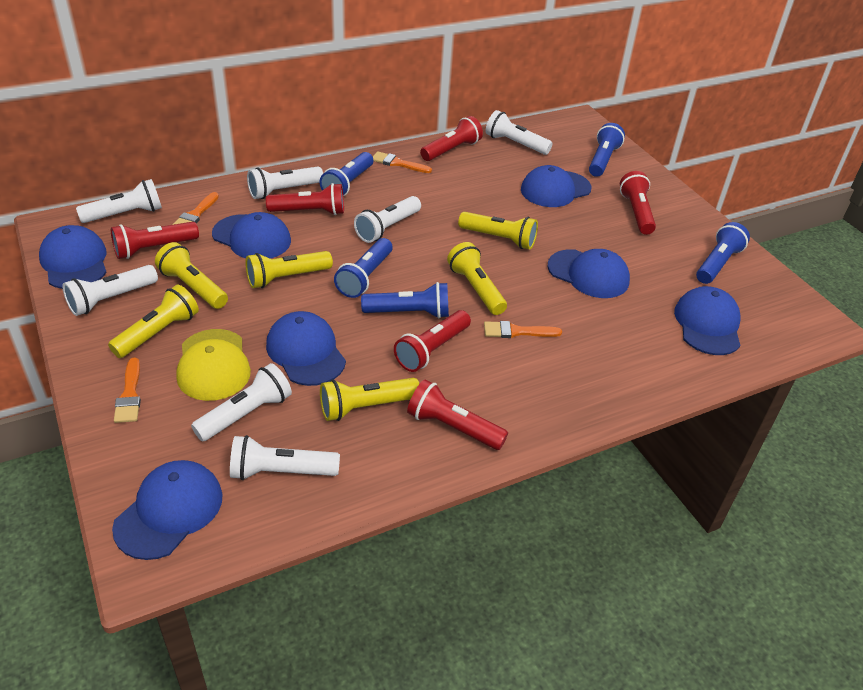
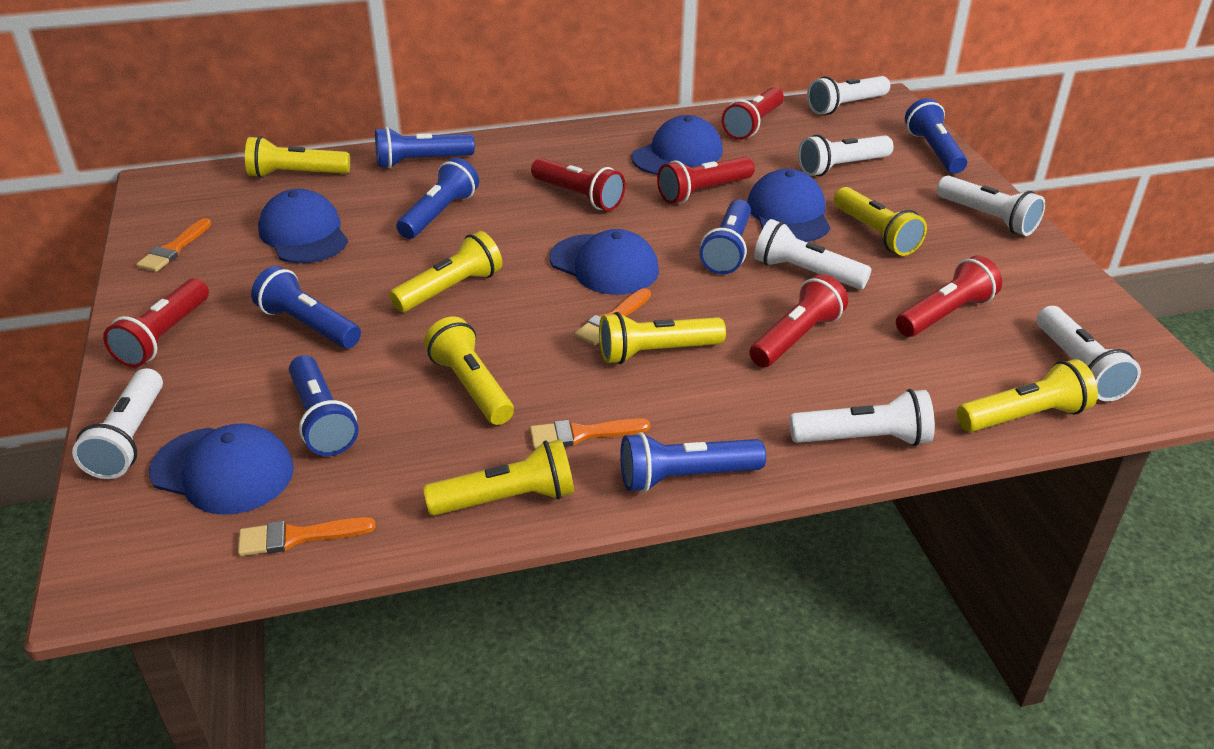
blue cap: [39,225,107,289] [112,460,223,560] [212,212,291,259] [266,311,346,386] [521,165,591,207] [548,249,630,298] [674,286,740,355] = 7 -> [149,423,294,515] [258,189,348,263] [550,229,659,295] [632,115,723,175] [747,169,830,242] = 5
blue flashlight: [320,152,373,196] [334,238,393,298] [361,282,449,318] [589,123,625,177] [696,222,750,284] = 5 -> [251,266,361,348] [289,355,359,456] [375,127,475,168] [396,157,479,239] [620,432,766,492] [700,199,751,274] [905,98,967,174] = 7
yellow cap: [176,329,251,401] = 1 -> none = 0
yellow flashlight: [108,285,199,358] [155,242,228,309] [245,251,333,288] [320,378,419,421] [447,242,507,315] [458,212,538,249] = 6 -> [245,136,350,178] [389,231,502,312] [423,439,574,516] [424,316,514,425] [599,312,726,364] [834,187,927,256] [957,359,1098,432] = 7

